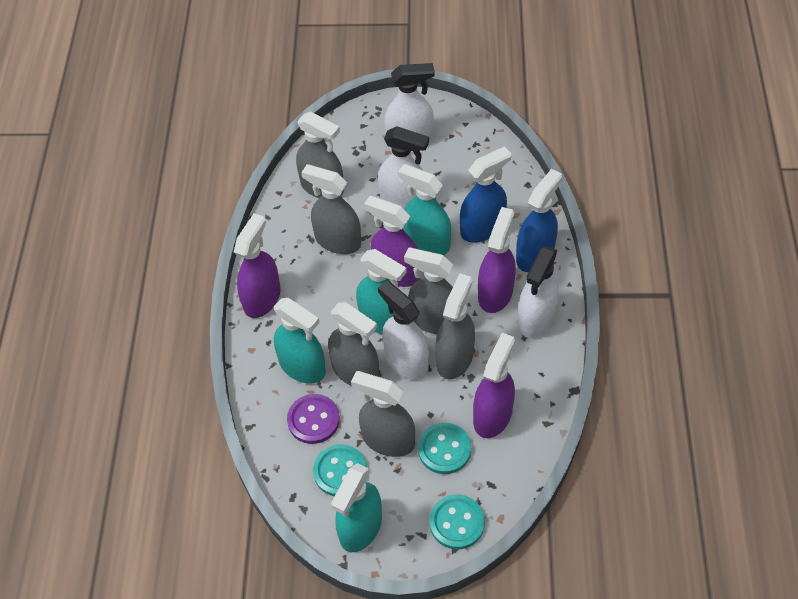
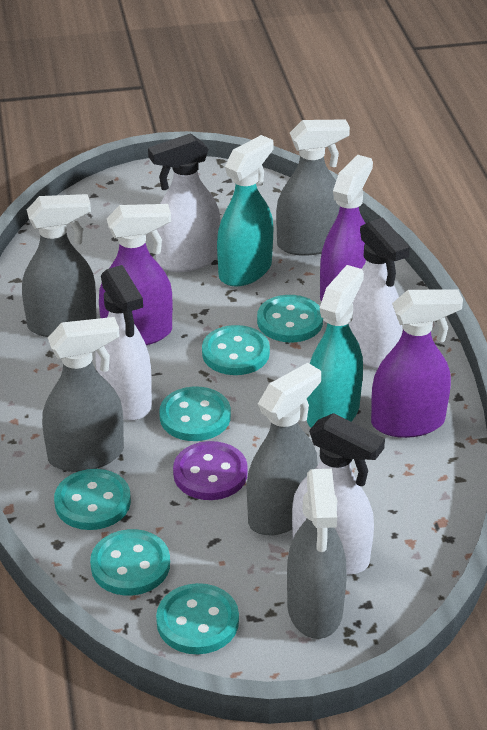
blue spray bottle: [460,146,511,243] [516,169,562,272] = 2 -> none = 0
grey spray bottle: [296,111,344,198] [301,164,361,254] [328,302,379,386] [351,371,415,457] [404,248,453,334] [435,273,475,379] = 6 -> [22,194,97,337] [42,317,124,472] [247,363,321,535] [276,119,350,256] [287,469,347,639] = 5
purple spray bottle: [234,213,281,318] [364,196,420,287] [473,333,515,438] [478,207,516,313] = 4 -> [99,204,173,345] [320,155,373,302] [371,289,463,438] = 3
turquoise button: [313,444,367,496] [418,423,471,474] [429,494,485,549] = 3 -> [54,469,131,530] [90,529,170,595] [156,583,239,654] [159,387,231,441] [202,325,270,375] [257,295,323,342] = 6
turquoise spray bottle: [274,298,326,383] [331,463,382,552] [356,249,407,334] [398,164,451,255] = 4 -> [217,135,274,287] [307,265,364,428] = 2

